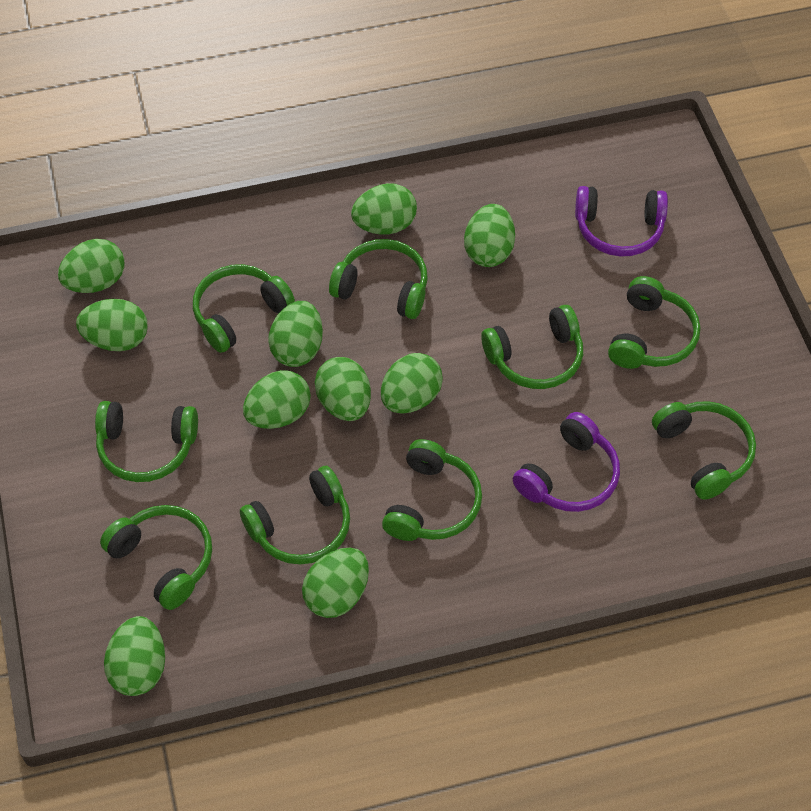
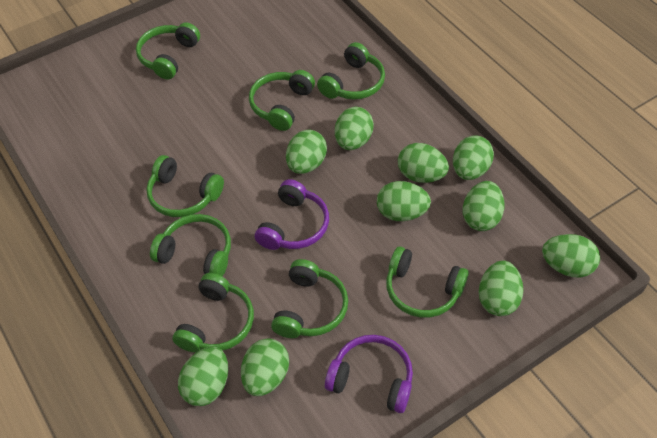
green headphones: [95,401,198,482] [100,505,212,610] [193,264,295,353] [240,466,350,565] [329,239,428,319] [382,439,482,541] [481,305,583,389] [608,276,700,369] [652,401,756,500] = 9 -> [136,22,200,80] [146,155,224,217] [150,214,231,277] [172,273,254,352] [249,70,315,131] [271,259,348,338] [317,42,385,100] [386,246,469,318] = 8

